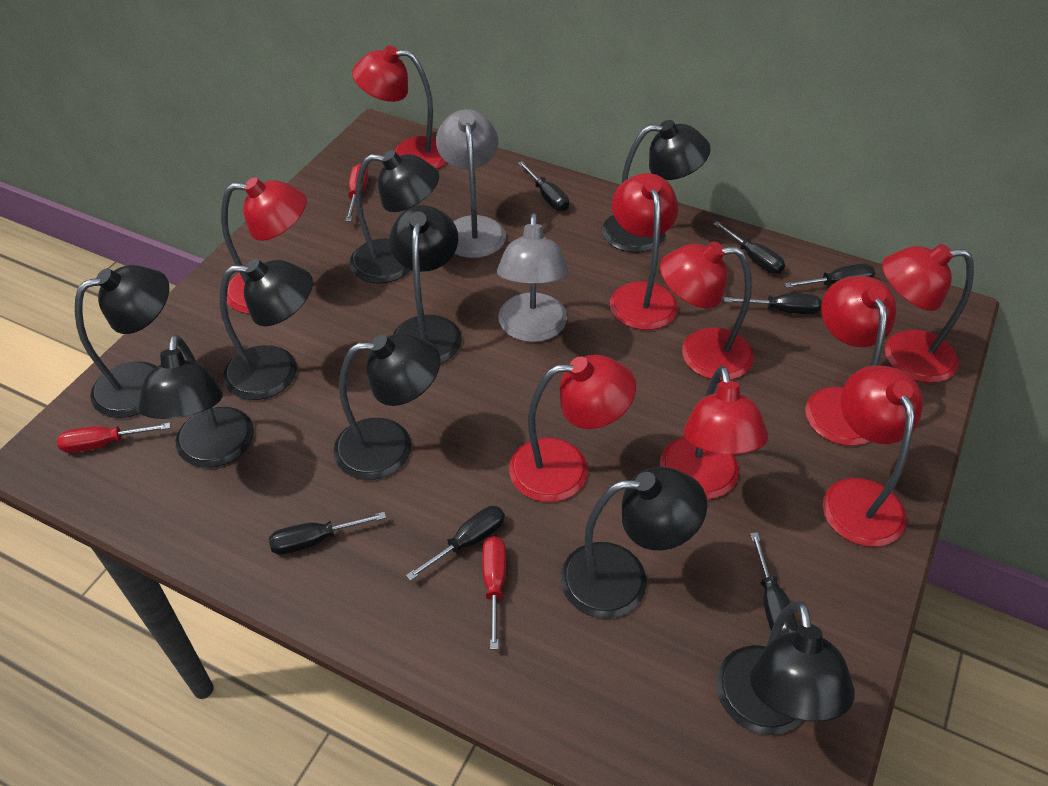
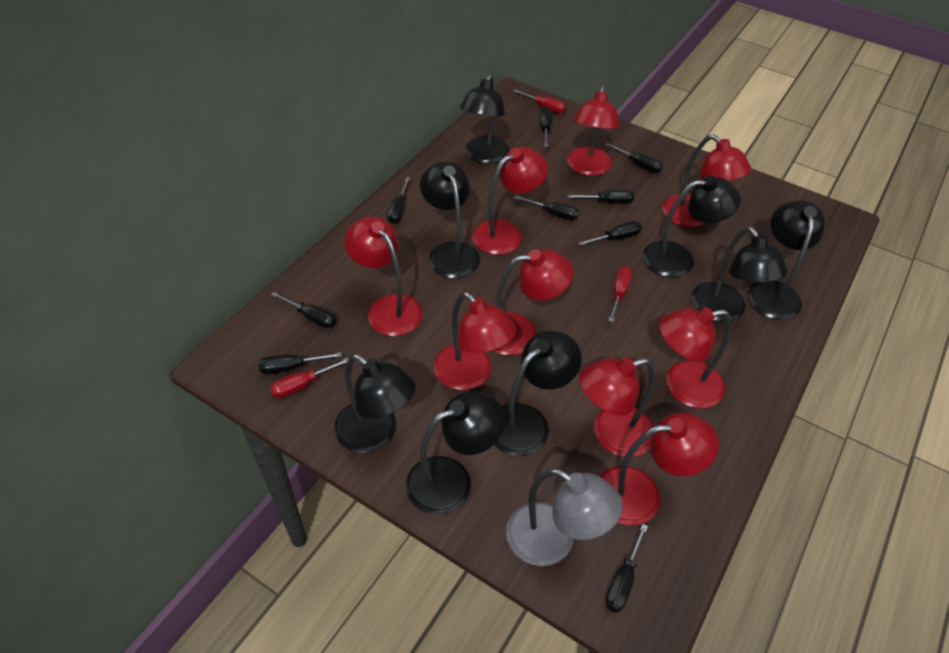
black lamp: [75,265,169,418] [138,335,254,468] [220,259,313,400] [333,333,440,480] [350,150,439,283] [389,205,462,364] [561,467,707,619] [602,120,711,253] [716,601,855,735] = 9 -> [334,354,416,453] [406,392,504,515] [420,161,480,279] [460,74,510,164] [494,331,582,456] [643,176,741,277] [691,226,788,322] [748,200,825,320] = 8
black screwdriver: [269,512,386,555] [406,506,505,581] [518,161,569,211] [713,221,785,274] [724,293,822,314] [750,532,798,636] [784,264,875,288] = 7 -> [259,352,342,374] [271,292,336,328] [387,177,410,224] [514,196,579,220] [540,107,552,147] [568,190,634,204] [578,221,642,246] [605,524,648,613] [606,143,663,173] = 9
grey lamp: [436,109,506,258] [497,213,569,342] = 2 -> [506,468,623,566] = 1

